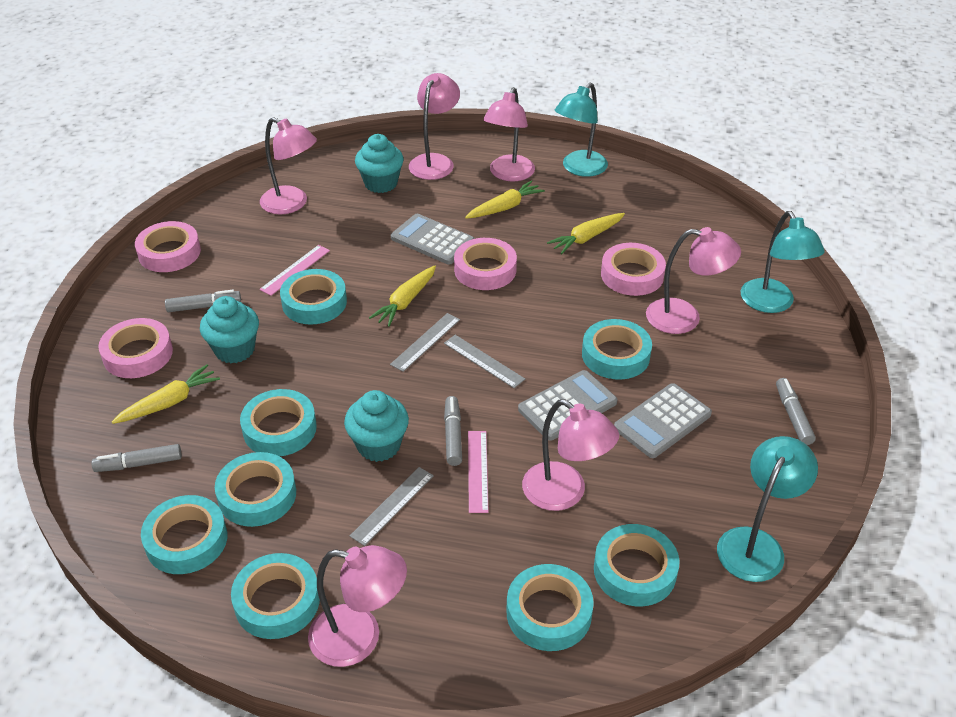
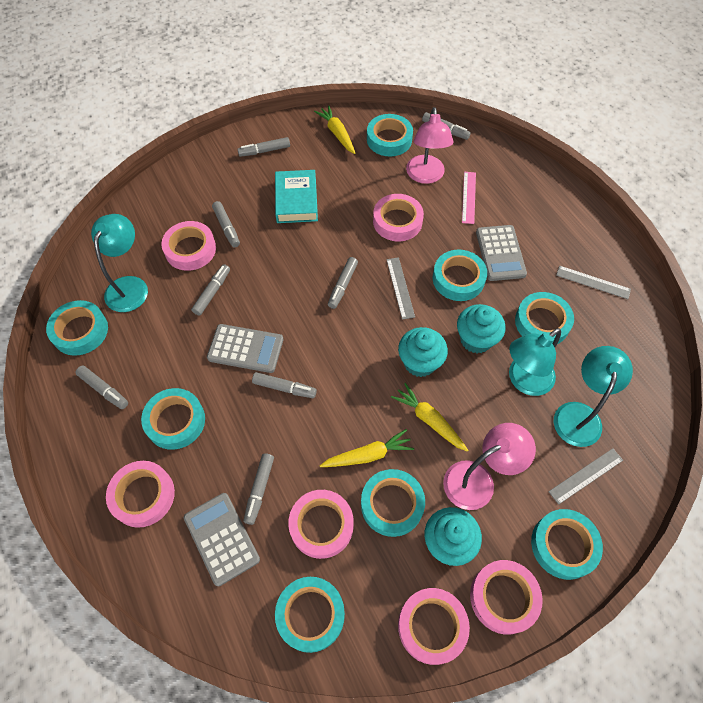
grey marker: [91,444,182,472] [165,290,241,312] [444,396,462,466] [776,378,816,445] = 4 -> [75,366,128,409] [191,264,230,316] [212,201,240,247] [237,137,290,157] [243,453,274,525] [252,372,317,398] [328,257,358,309] [422,112,471,140] = 8
pink lamp: [260,117,317,214] [308,545,407,667] [409,73,460,180] [483,87,535,181] [522,399,619,511] [646,227,741,334] = 6 -> [406,107,453,184] [443,423,536,510] = 2
pink ruler: [260,245,330,296] [468,431,488,513] = 2 -> [462,172,476,224] = 1
pink tape: [98,318,173,378] [135,221,201,272] [454,238,517,290] [601,243,666,296] = 4 -> [106,461,175,528] [161,221,216,271] [288,490,354,559] [373,194,424,242] [398,588,470,665] [470,560,543,635] = 6
turquoise book: none = 0 -> [275,170,318,223] = 1
yellow carrot: [112,364,220,424] [369,265,436,327] [465,181,545,219] [547,213,625,254] = 4 -> [314,105,355,154] [320,429,414,467] [391,383,468,451] = 3

